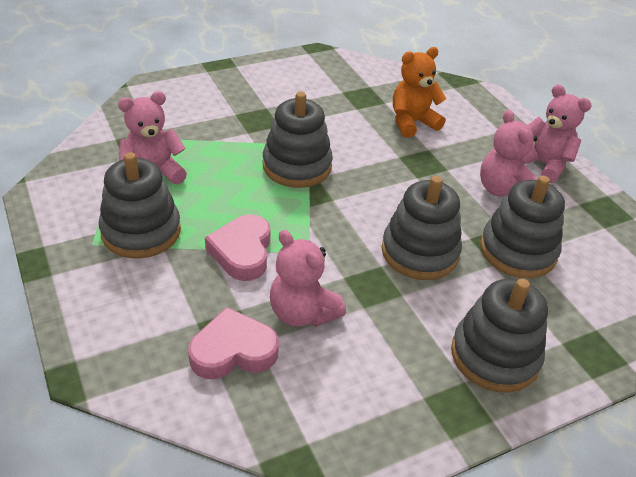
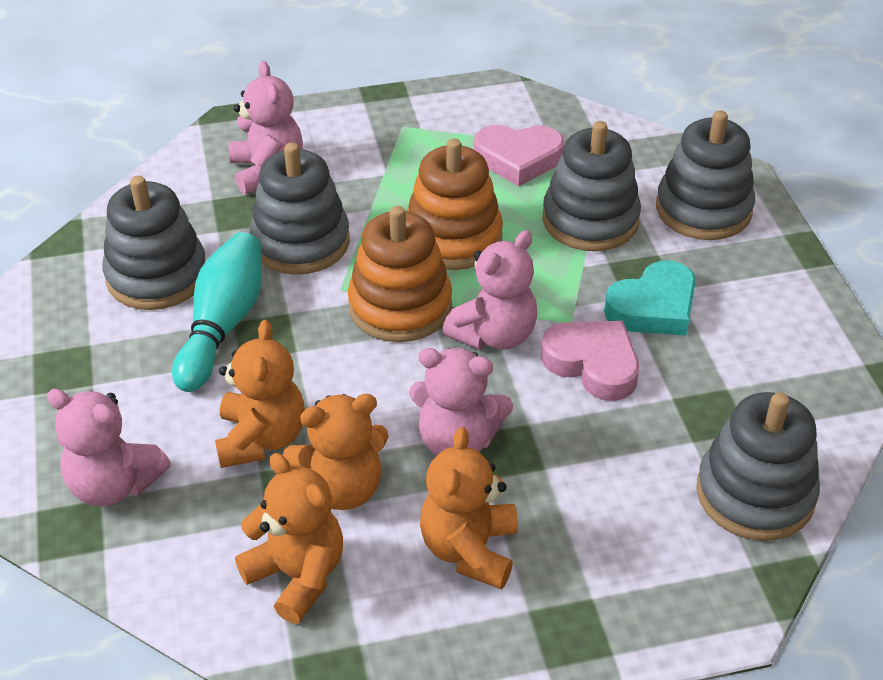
orange stacking toy: none = 0 -> [348,206,452,342] [407,138,503,270] = 2
orange teddy bear: [393,47,447,138] = 1 -> [215,320,305,468] [235,453,343,624] [283,394,389,510] [420,427,518,589] = 4
turquoise bowling pin: none = 0 -> [172,232,262,392] = 1
turquoise heart: none = 0 -> [604,260,696,336] = 1

